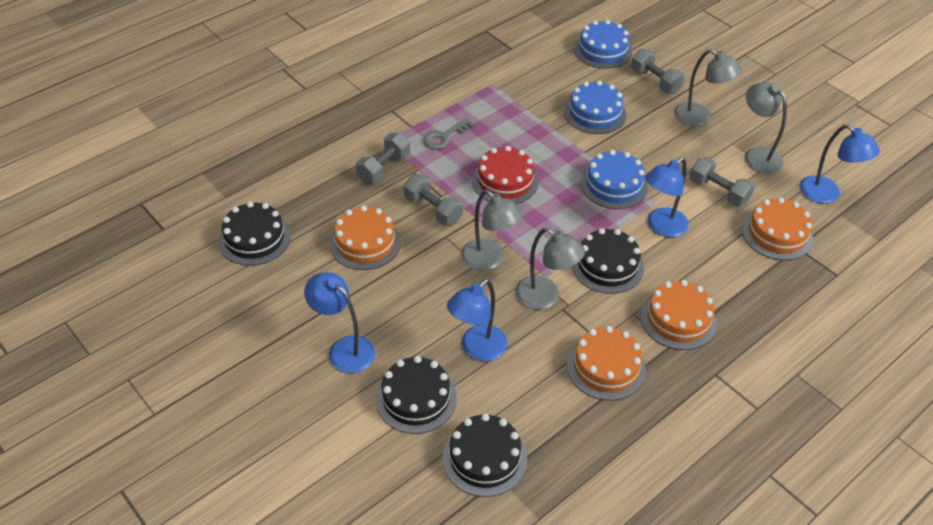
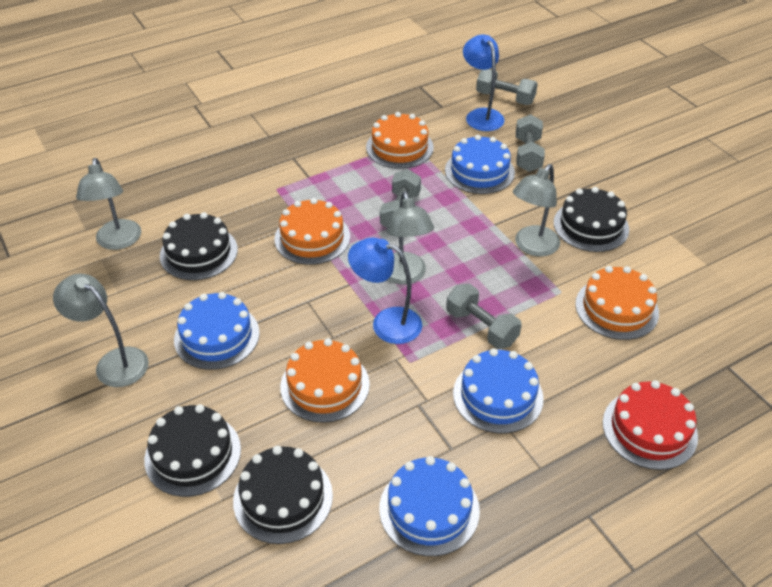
blue cake: [564,80,626,134] [574,20,632,69] [581,150,648,209] = 3 -> [174,292,260,370] [379,456,480,556] [445,135,515,194] [453,348,544,433] = 4
blue lamp: [304,272,375,373] [447,279,507,361] [645,157,688,237] [800,124,880,203] = 4 -> [348,238,422,344] [463,34,505,131] = 2
grey key: [423,118,475,149] = 1 -> none = 0

